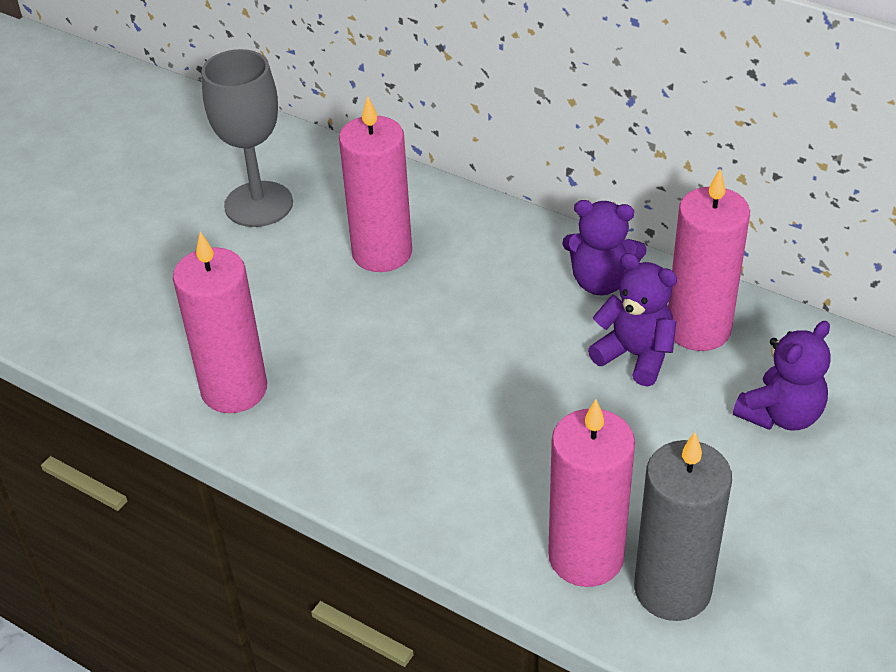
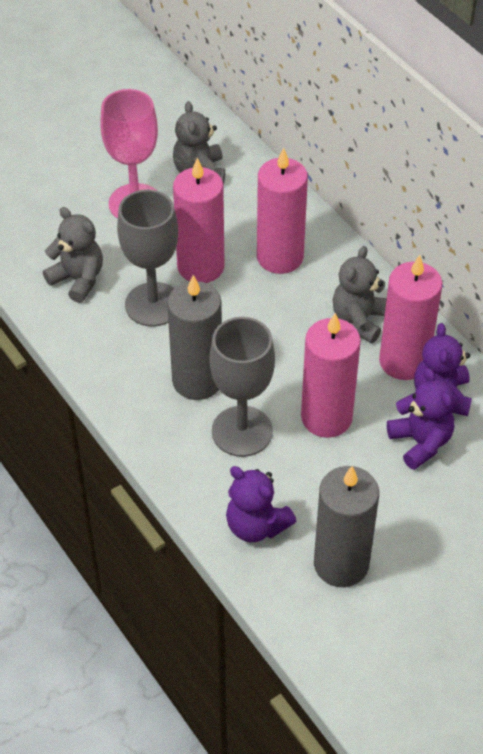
grey candle: [634,432,732,621] = 1 -> [167,275,222,400] [314,466,379,587] = 2
grey goblet: [201,49,293,227] = 1 -> [117,190,178,327] [209,317,275,457] = 2
grey teddy bear: none = 0 -> [43,207,103,303] [173,101,225,184] [333,246,387,343] = 3
pink goblet: none = 0 -> [100,89,158,219] = 1

